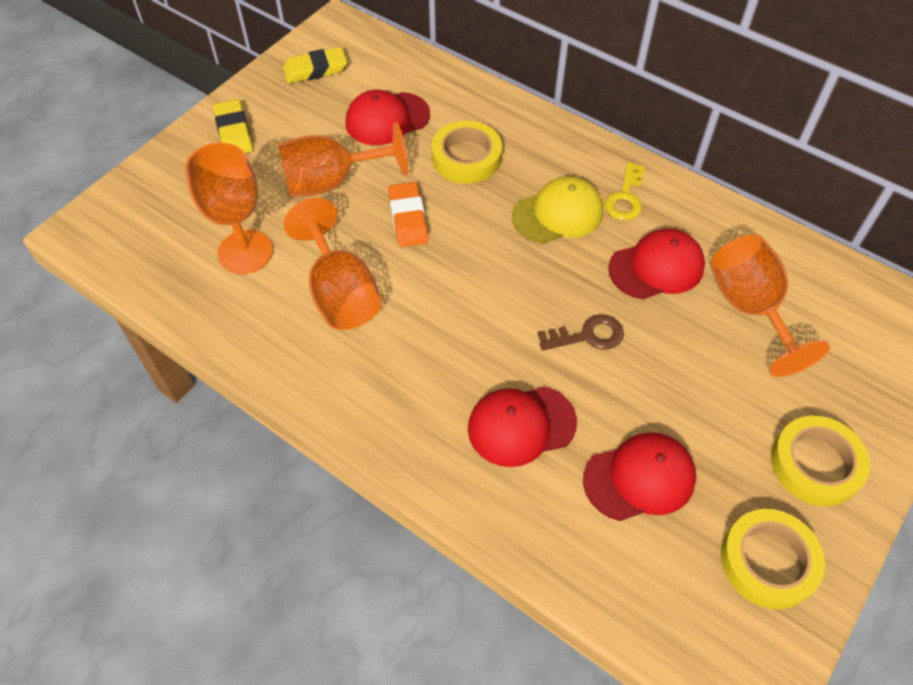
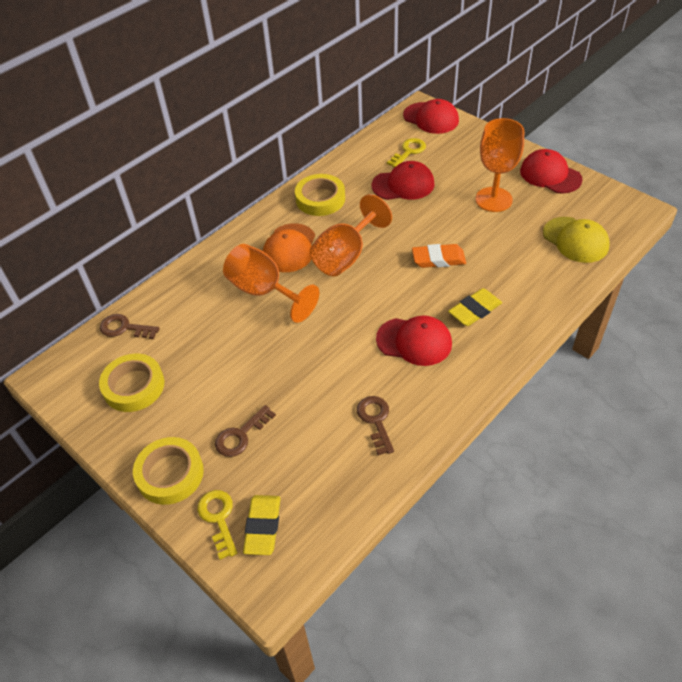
brown key: [538,314,624,351] = 1 -> [100,314,160,339] [215,405,276,457] [357,396,394,455] = 3
orange cap: none = 0 -> [263,223,315,272] = 1
orange goblet: [185,142,273,274] [278,122,408,197] [283,198,381,330] [710,234,830,377] = 4 -> [223,244,320,323] [310,194,392,277] [475,118,524,212] = 3
yellow key: [604,162,645,221] = 1 -> [197,490,237,560] [387,138,426,168] = 2

